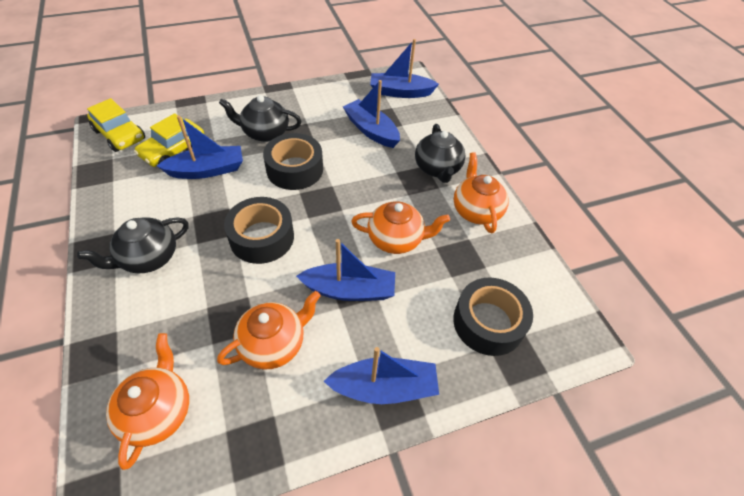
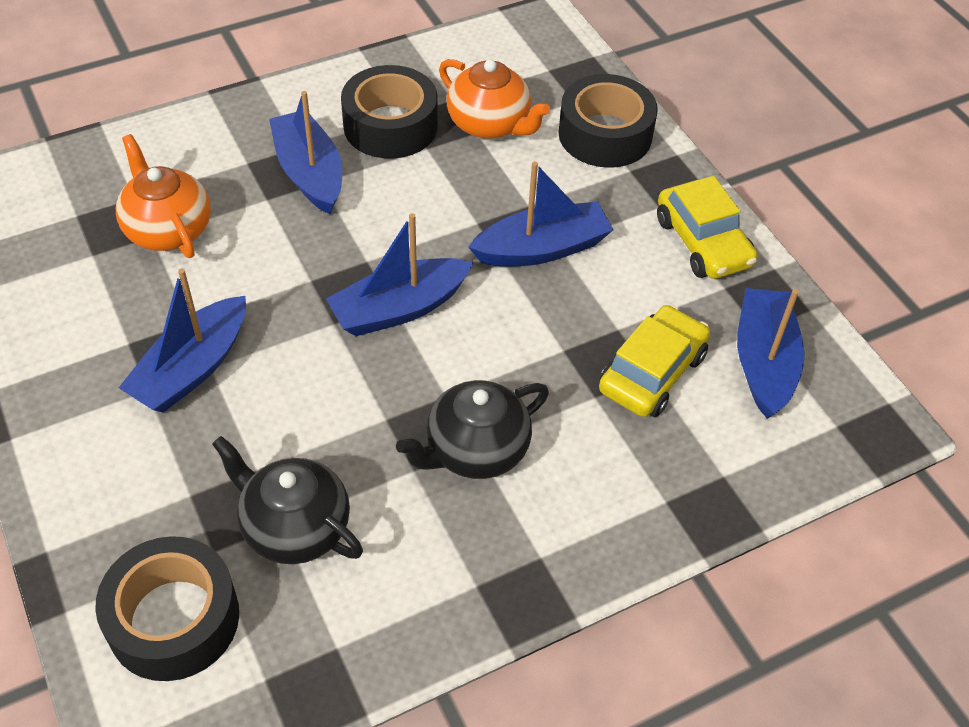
black teapot: [77,217,189,273] [219,95,301,142] [415,124,466,183] = 3 -> [212,436,363,564] [396,380,549,479] = 2
orange teapot: [106,333,189,470] [217,291,321,369] [351,201,450,254] [454,152,509,233] = 4 -> [116,134,211,258] [439,59,550,139] = 2

